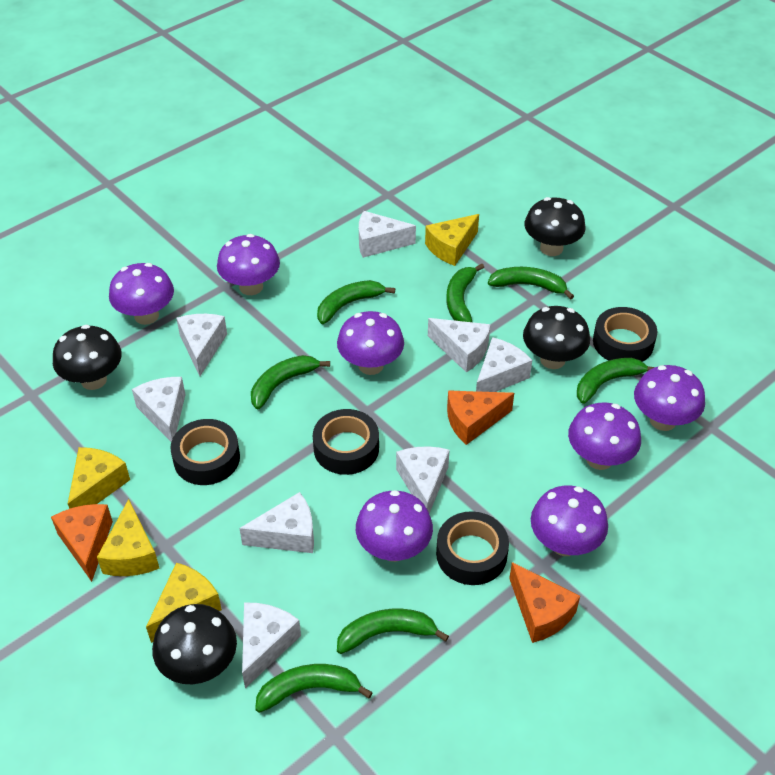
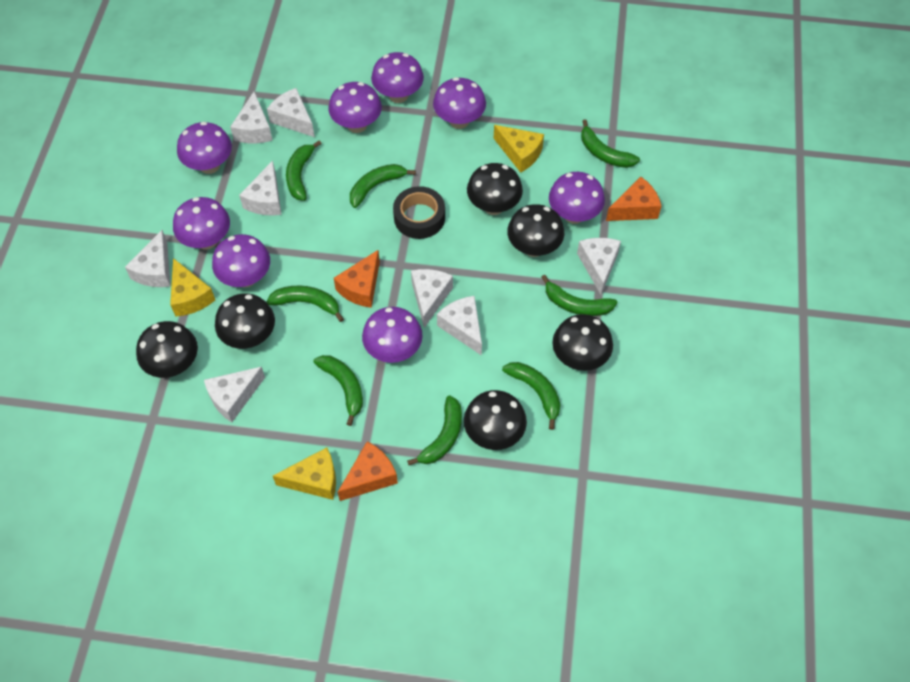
black mushroom: [53,325,122,390] [152,604,237,684] [523,306,590,369] [525,197,586,256] = 4 -> [136,321,198,378] [215,293,275,349] [464,390,527,450] [467,163,523,215] [507,204,565,257] [552,314,613,371] = 6
black tape: [170,419,240,485] [313,409,379,475] [436,511,509,585] [593,307,657,362] = 4 -> [393,186,445,239] = 1
green banana: [251,355,330,409] [255,664,373,713] [317,280,395,324] [337,609,449,654] [447,264,484,322] [488,267,574,299] [577,358,654,404] = 7 -> [266,285,344,322] [286,140,322,201] [313,355,363,426] [350,164,416,208] [407,396,462,465] [502,362,560,430] [541,275,617,316] [581,120,640,168] = 8
purple mushroom: [109,263,174,325] [217,234,280,295] [337,311,404,375] [356,490,433,562] [531,486,608,556] [568,402,641,470] [634,365,705,431] = 7 -> [173,197,230,250] [177,122,232,174] [212,234,270,287] [329,82,382,133] [362,307,423,363] [371,52,424,103] [433,77,486,129] [549,172,605,224] = 8
yellow cheese: [68,447,130,509] [97,499,160,576] [146,563,222,643] [425,214,479,266] = 4 -> [170,258,215,317] [273,448,336,500] [494,125,544,173] = 3

